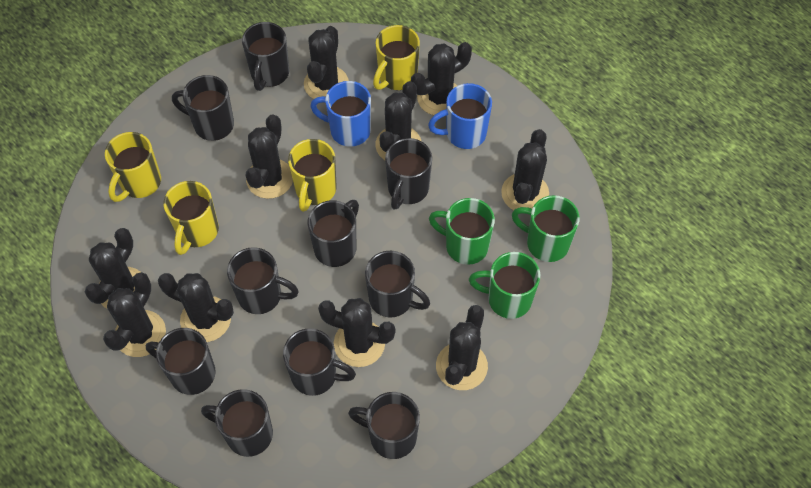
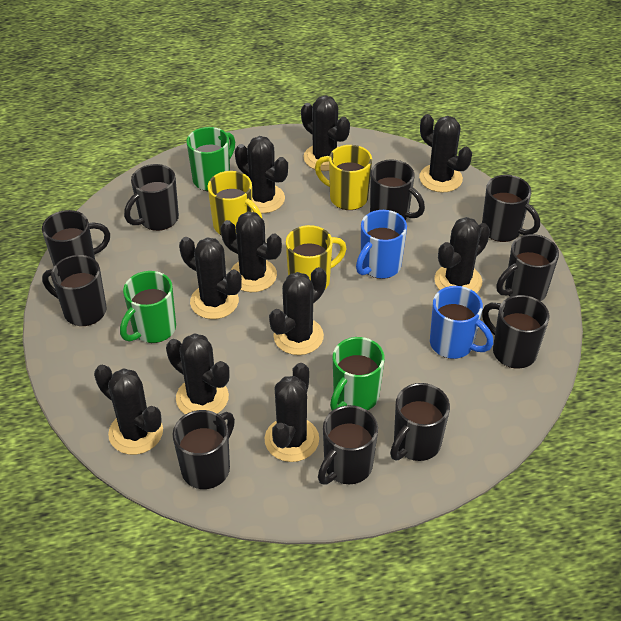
yellow mug: [105,132,161,202] [163,181,219,255] [288,139,337,212] [373,25,420,90] = 4 -> [208,171,263,235] [286,225,347,289] [315,145,372,210] = 3

